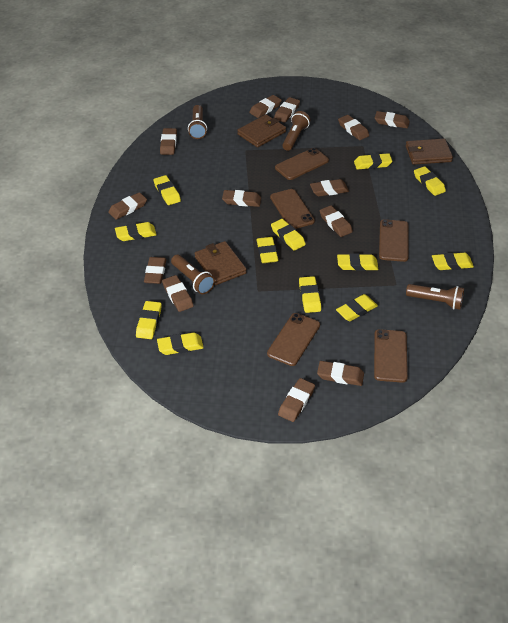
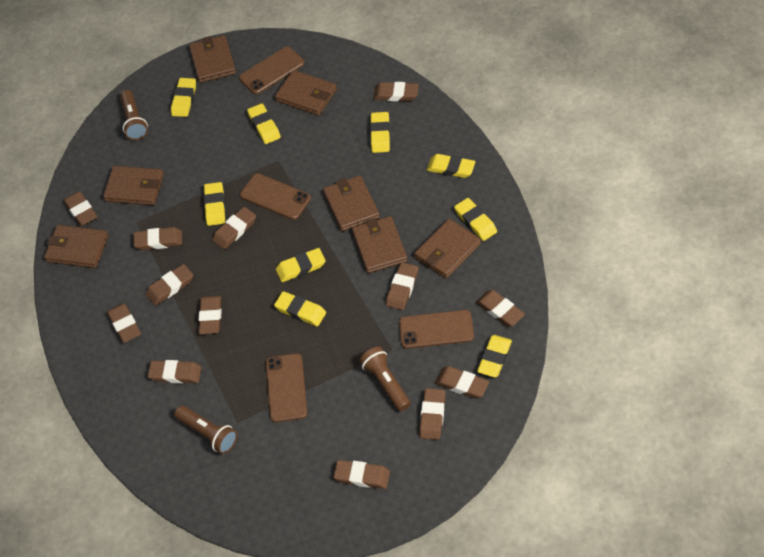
brown flashlight: [171,255,215,294] [188,105,207,139] [282,111,310,151] [406,284,464,310] = 4 -> [120,90,148,140] [174,405,237,454] [359,347,411,411] = 3
brown phone: [267,313,320,366] [270,189,315,229] [275,148,329,180] [374,329,408,383] [379,219,409,262] = 5 -> [239,46,305,94] [240,173,311,220] [266,353,307,423] [399,310,474,349] = 4
brown wallet: [195,241,247,285] [237,114,286,148] [406,139,453,165] = 3 -> [44,225,108,268] [103,166,164,205] [189,35,236,83] [275,70,337,116] [323,175,380,231] [352,216,408,273] [414,219,481,278] = 7
yellow eraser: [115,222,157,241] [136,301,162,339] [153,175,181,205] [157,332,204,355] [256,237,278,263] [271,219,306,251] [299,276,321,313] [336,294,378,321] [337,253,378,271] [354,153,392,170] [414,166,446,196] [432,253,474,270] = 12 -> [171,78,196,117] [204,182,225,226] [247,103,281,144] [274,291,326,326] [276,248,325,282] [370,112,390,153] [427,154,475,178] [454,198,497,241] [477,335,512,378] = 9

